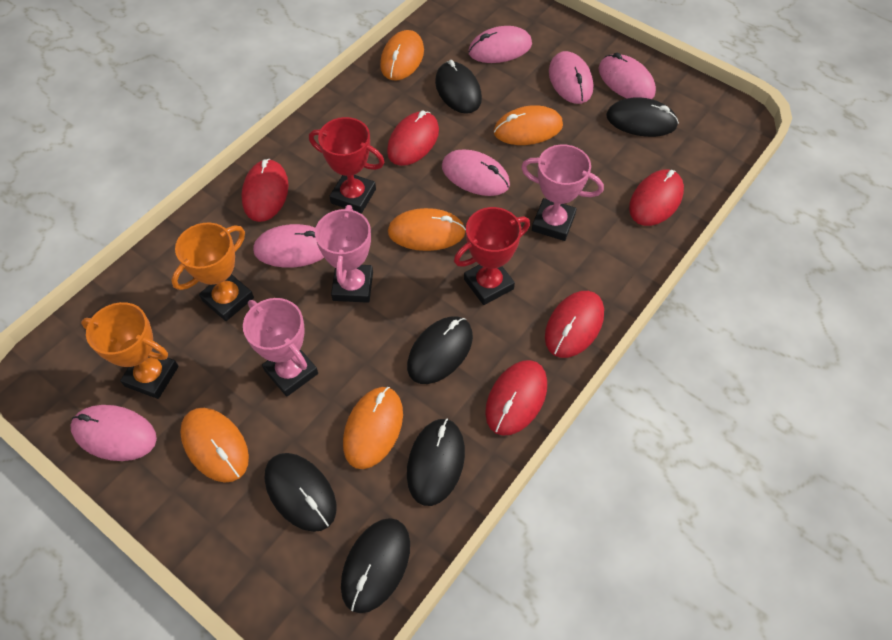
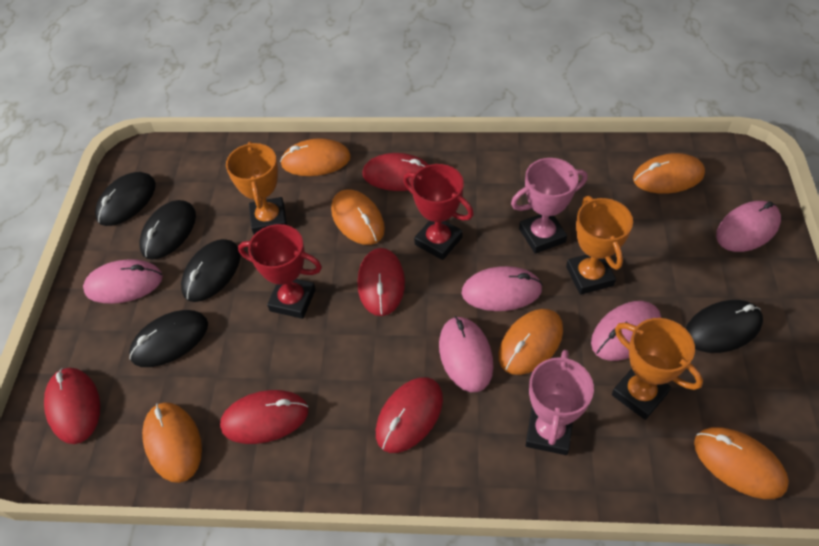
black mouse: [265,453,336,532] [341,518,410,613] [407,316,473,384] [407,419,465,506] [435,60,482,114] [606,97,679,137] = 6 -> [95,172,156,226] [129,310,208,367] [139,200,196,259] [181,239,240,302] [686,300,763,353] = 5
orange mouse: [180,408,249,483] [343,387,403,469] [380,30,424,81] [388,208,466,251] [494,105,563,145] = 5 -> [142,402,202,483] [280,138,351,176] [331,189,385,245] [499,309,563,375] [633,153,705,194] [694,427,789,499] = 6
orange trophy: [81,302,179,399] [171,223,254,321] = 2 -> [226,141,287,235] [566,196,633,295] [612,318,703,420] = 3
pink mouse: [70,405,157,461] [253,224,324,268] [442,149,510,196] [468,26,532,63] [549,51,593,104] [599,53,656,99] = 6 -> [83,259,163,304] [439,316,493,392] [462,266,543,311] [591,301,661,361] [716,201,781,252] = 5
pink trophy: [243,298,318,397] [315,205,373,303] [521,144,604,241] = 3 -> [511,158,587,254] [525,350,594,455] = 2

